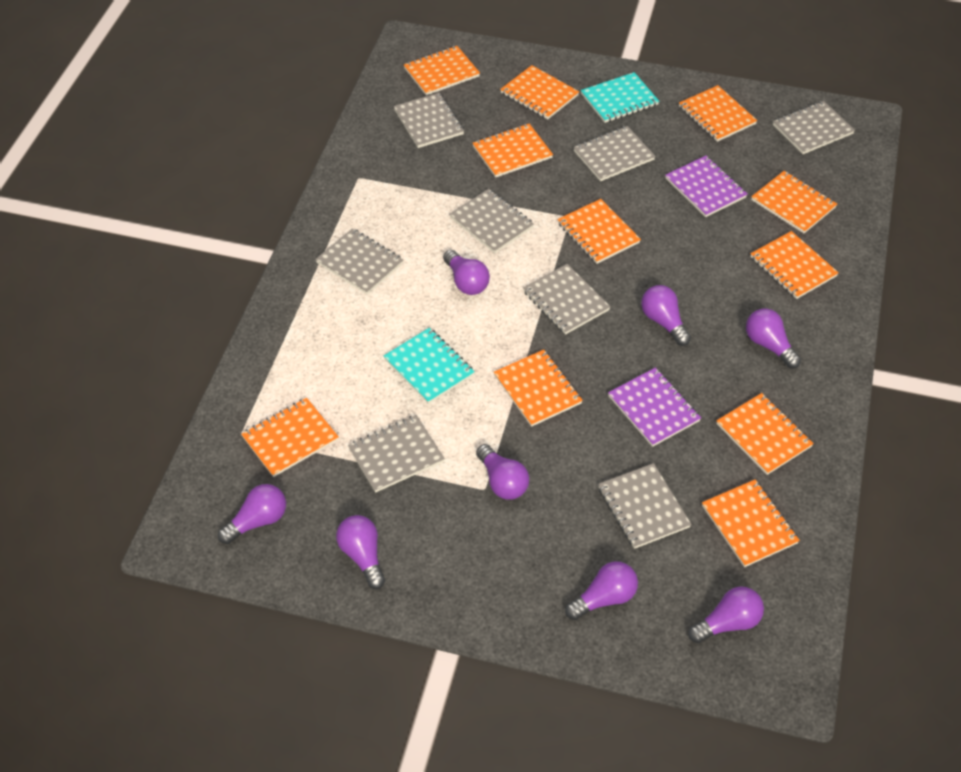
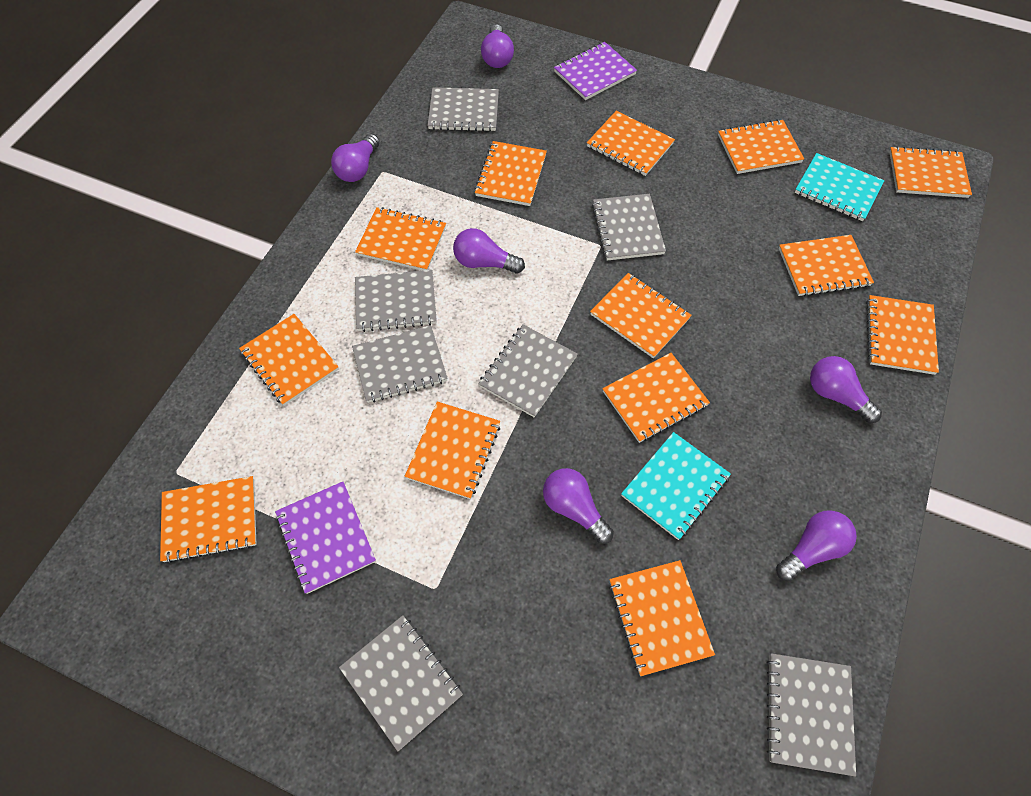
grey notebook: [315,228,403,294] [348,415,445,493] [394,93,464,148] [449,189,534,253] [523,264,611,334] [573,126,655,181] [598,463,691,549] [773,101,855,154] = 8 -> [339,615,463,751] [352,325,448,403] [355,270,437,332] [428,87,499,131] [478,324,577,417] [592,194,666,260] [767,653,856,777] = 7
orange notebook: [241,398,339,477] [404,46,480,96] [473,124,553,178] [494,350,583,427] [500,65,579,119] [557,199,641,264] [679,85,757,142] [702,479,800,567] [717,393,814,475] [750,231,839,299] [751,171,837,233] = 11 -> [160,476,257,563] [239,314,339,406] [355,207,446,271] [405,402,500,499] [474,141,547,206] [587,111,675,176] [590,273,692,358] [602,353,710,443] [609,560,715,676] [718,119,804,174] [779,235,874,296] [866,295,939,375] [889,146,972,198] = 13
purple light bulb: [218,484,286,544] [336,515,385,589] [443,250,490,295] [476,444,529,500] [565,561,638,620] [641,285,691,346] [688,586,764,643] [746,309,801,368] = 8 -> [331,134,379,182] [453,228,525,273] [481,24,514,68] [543,468,614,544] [776,510,857,581] [810,356,882,423] = 6

